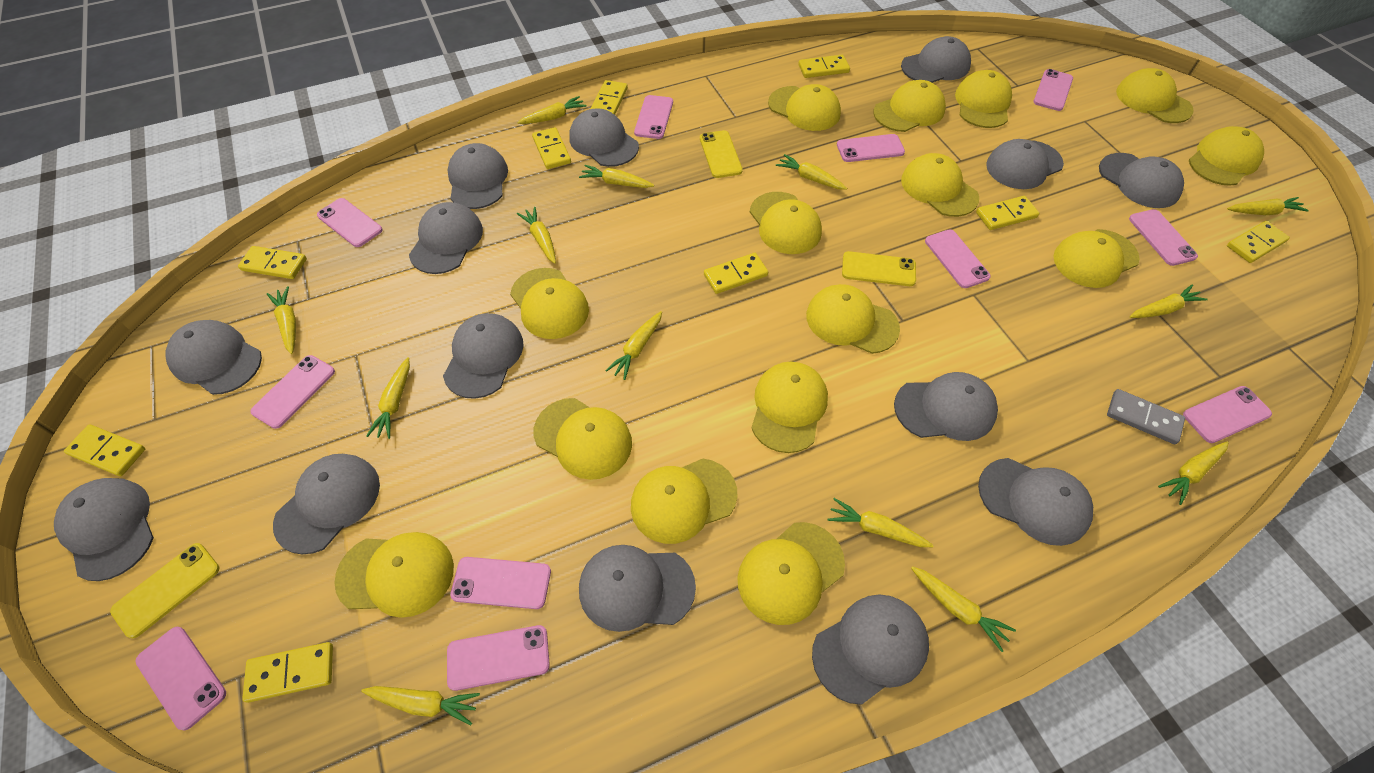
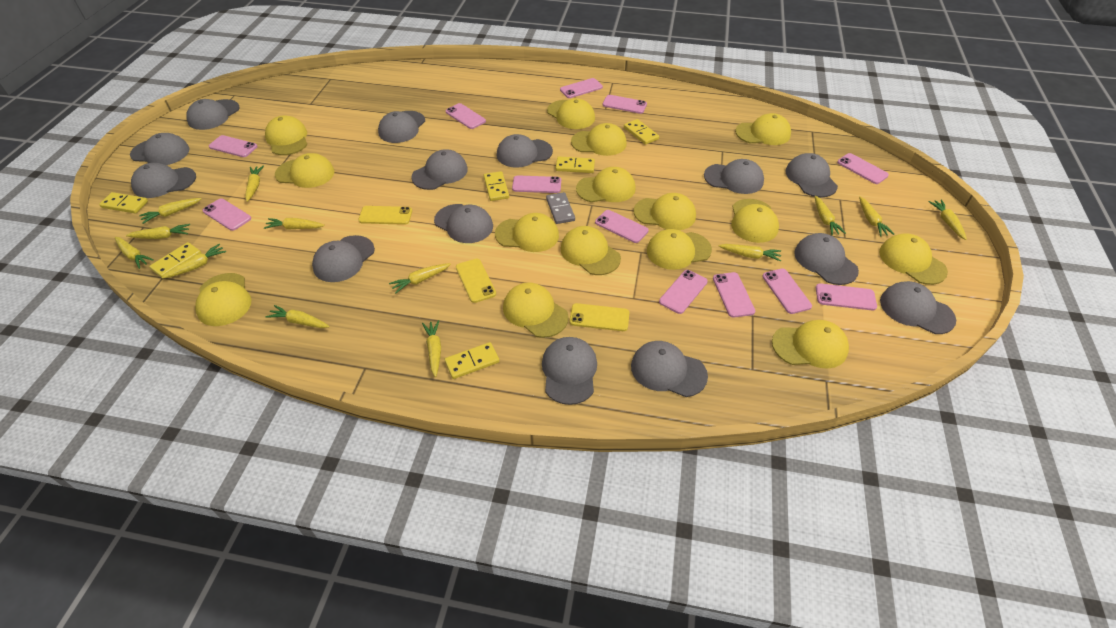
pink phone: [136,627,226,731] [250,355,335,429] [317,198,382,247] [447,625,550,691] [450,557,551,609] [634,95,673,139] [837,134,905,162] [925,230,991,288] [1034,69,1073,111] [1129,209,1198,266] [1183,386,1272,443] = 11 -> [202,199,251,231] [209,135,258,157] [446,103,486,129] [512,175,561,193] [560,78,603,98] [595,210,649,243] [602,95,647,114] [659,270,708,314] [713,272,755,318] [762,269,812,314] [816,283,877,311] [837,153,889,184] = 12
yellow domino: [64,424,145,476] [238,246,307,279] [242,642,333,703] [532,127,571,169] [591,80,628,115] [704,253,768,294] [798,55,850,78] [976,196,1039,230] [1227,221,1290,263] = 9 -> [99,192,148,214] [149,242,202,278] [444,342,499,379] [484,171,509,201] [556,156,595,173] [624,119,659,145] = 6

